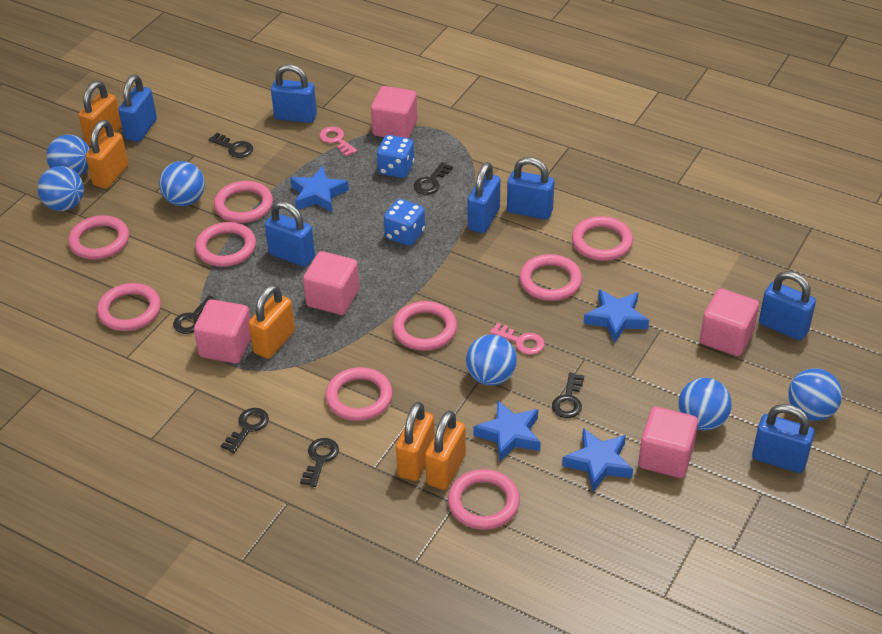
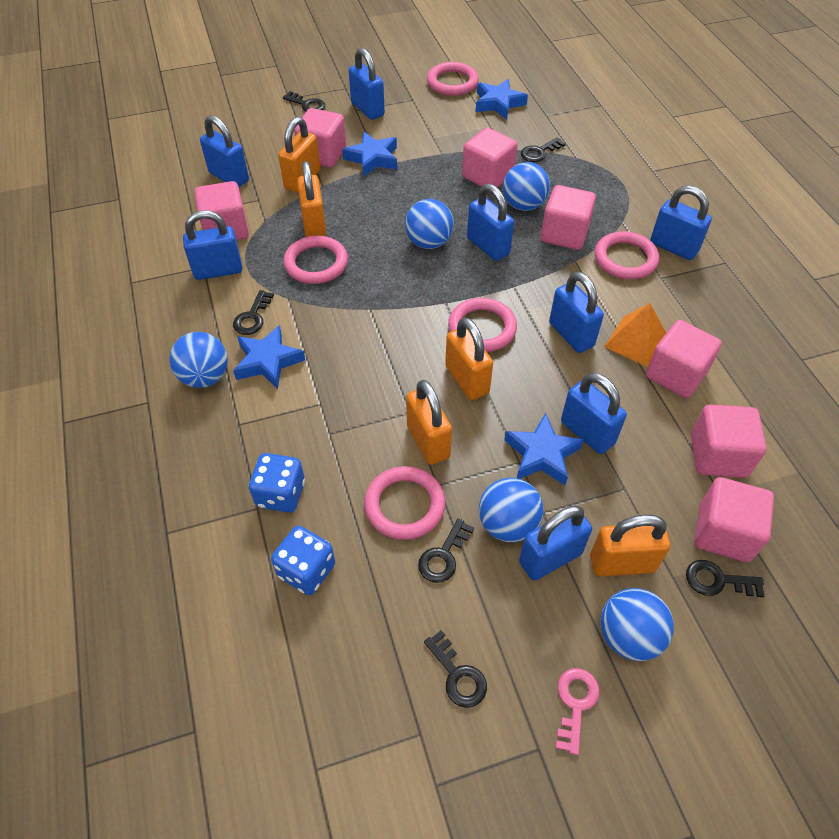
blue ball: [37,166,84,211] [46,134,90,176] [159,161,205,206] [466,334,517,386] [678,378,732,430] [788,368,842,421] = 6 -> [169,332,228,388] [405,199,454,249] [479,478,544,542] [503,162,550,211] [600,588,674,661] = 5
blue padlock: [118,75,157,142] [265,201,315,267] [271,64,317,123] [468,162,500,233] [507,157,554,220] [752,404,814,473] [759,271,816,340] = 7 -> [183,210,242,280] [200,115,249,187] [349,48,385,120] [467,184,514,261] [519,505,592,581] [549,272,604,353] [561,372,627,454] [650,185,712,260] = 8
orange pyramid: none = 0 -> [604,303,666,367] = 1
pink cube: [194,299,251,363] [303,251,359,315] [371,86,417,138] [638,407,698,478] [700,288,759,356] = 5 -> [195,181,249,240] [294,108,346,168] [462,128,517,187] [541,185,596,250] [646,320,722,398] [691,404,767,478] [694,477,774,562] = 7
pink key: [319,127,357,157] [490,323,545,355] = 2 -> [555,668,600,755] = 1
pink ring: [68,215,129,260] [97,283,161,331] [195,222,256,267] [214,181,273,223] [325,367,393,421] [393,301,457,350] [448,469,520,530] [520,254,582,301] [572,216,633,261] = 9 -> [283,236,348,284] [364,466,445,540] [427,62,479,96] [448,298,517,352] [595,231,659,279] = 5

